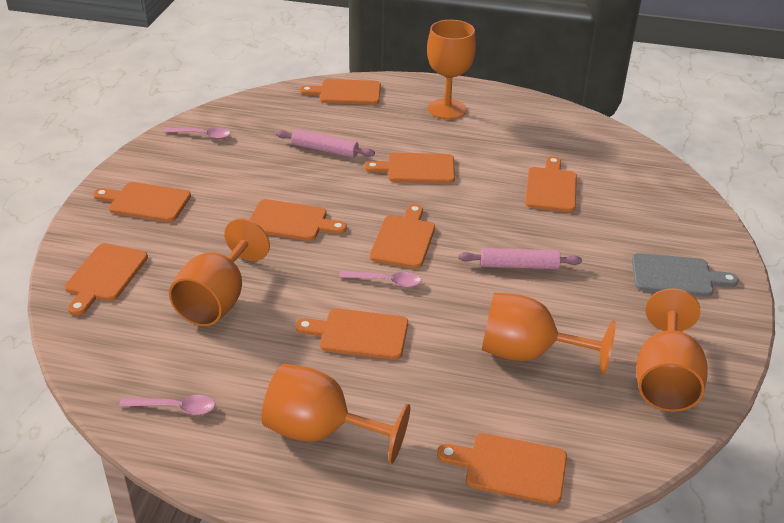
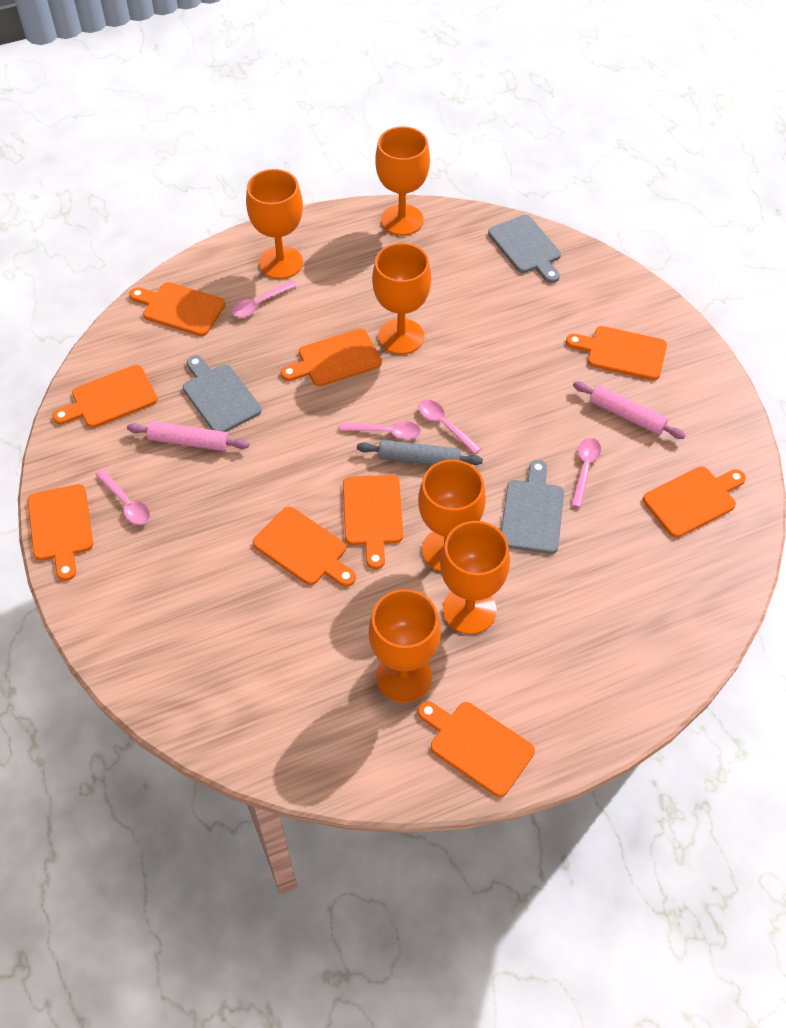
grey cutting board: [632,253,739,296] = 1 -> [183,355,262,432] [488,215,561,283] [501,460,564,554] = 3
grey rolling pin: none = 0 -> [357,440,483,465] = 1
orange goblet: [169,219,270,326] [261,364,410,464] [427,20,476,119] [482,293,616,375] [636,288,708,412] = 5 -> [246,169,303,279] [369,589,441,703] [372,243,431,354] [375,126,430,236] [418,459,486,572] [440,521,510,634] = 6
pink spoon: [119,395,215,415] [164,127,230,139] [339,271,421,287] = 3 -> [95,469,150,525] [232,280,297,318] [339,421,421,439] [418,400,481,454] [571,438,601,508] = 5

